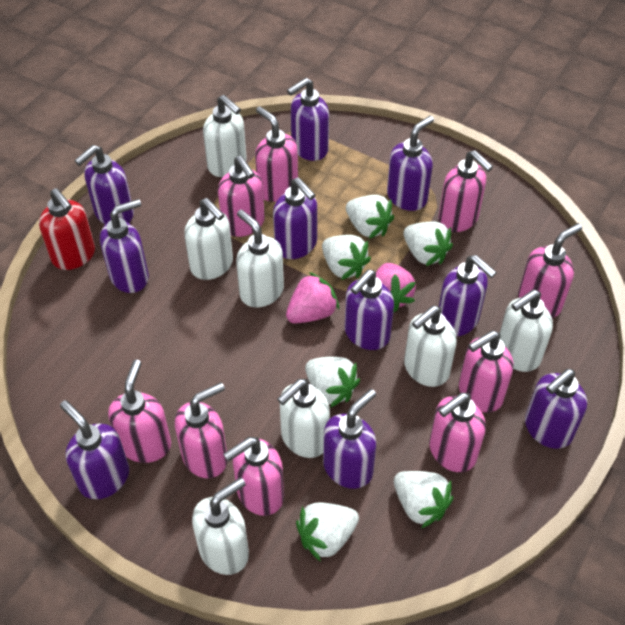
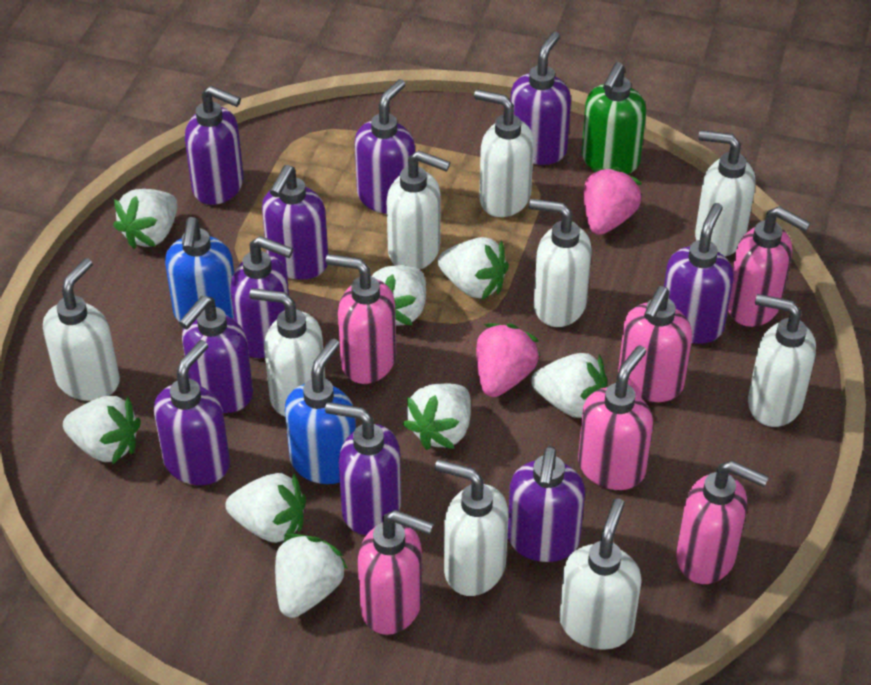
blue soap dispenser: none = 0 -> [165,217,234,322] [285,339,356,484] = 2
green soap dispenser: none = 0 -> [581,62,646,174] = 1
pink soap dispenser: [108,359,171,463] [175,382,227,478] [218,156,265,237] [223,437,284,516] [255,107,298,202] [429,393,486,472] [439,150,493,232] [459,330,513,413] [518,223,582,318] = 9 -> [325,254,396,384] [358,510,434,635] [578,346,653,490] [618,286,692,402] [676,461,769,584] [728,206,810,327] = 6
red soap dispenser: [39,188,95,270] = 1 -> none = 0
white soap dispenser: [184,198,233,280] [192,477,249,575] [203,95,247,177] [236,209,284,307] [277,379,330,458] [404,306,457,387] [500,289,553,372] = 7 -> [43,258,120,401] [250,288,325,417] [387,151,450,270] [435,459,509,596] [474,89,534,217] [529,199,592,327] [559,498,642,650] [695,130,756,256] [748,294,816,427] = 9
white strawberry: [296,502,359,562] [305,357,360,408] [322,235,371,280] [346,195,394,239] [394,471,453,528] [404,221,453,266] = 6 -> [63,396,141,465] [113,189,178,249] [226,473,306,543] [275,534,348,618] [372,265,426,326] [403,384,471,450] [437,237,509,300] [531,353,607,418] = 8

